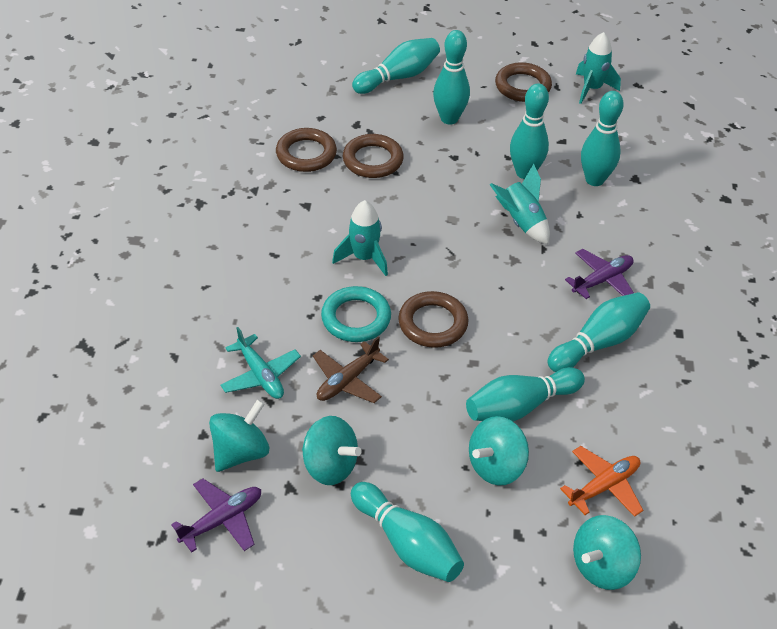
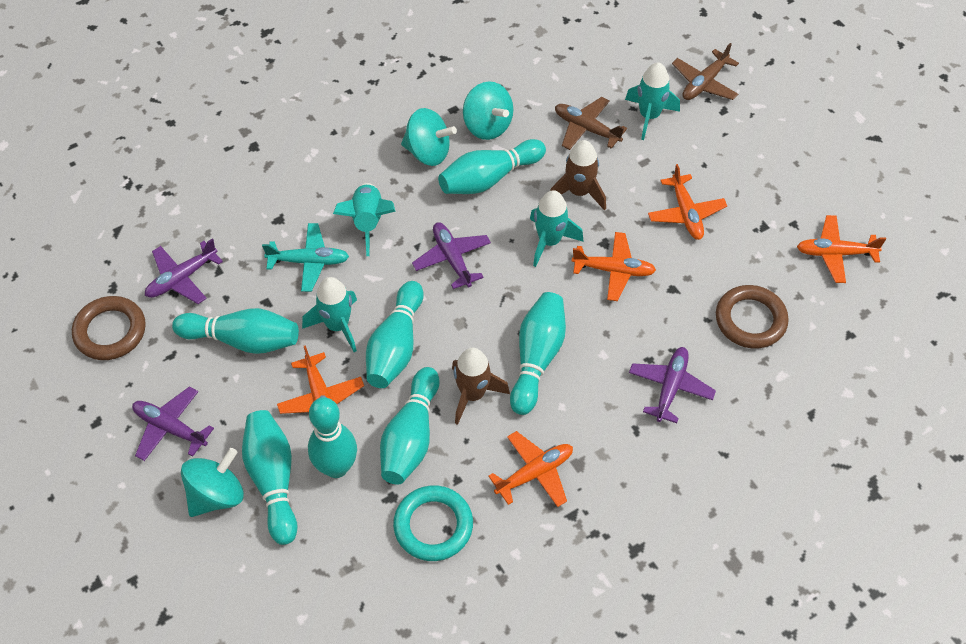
brown plane: [313,336,389,403] = 1 -> [555,97,627,150] [672,43,739,100] = 2
brown ring: [276,128,337,172] [343,134,404,178] [398,291,468,348] [495,62,552,102] = 4 -> [72,296,146,360] [716,285,789,349] = 2
brown rocket: none = 0 -> [452,348,510,425] [550,140,606,211] = 2
orange plane: [560,446,643,517] = 1 -> [277,345,364,414] [488,431,573,507] [572,232,656,301] [648,164,727,240] [797,215,886,283] = 5
purple plane: [171,478,261,553] [565,249,634,299] = 2 -> [132,386,214,461] [145,238,223,304] [412,222,491,289] [629,347,716,423] = 4
turquoise rocket: [332,200,388,276] [490,164,550,244] [576,32,621,104] = 3 -> [302,277,357,352] [333,183,396,256] [530,190,584,267] [625,62,680,140] = 4
turquoise spinning top: [209,399,269,472] [302,416,362,485] [469,416,529,486] [573,515,641,590] = 4 -> [181,448,244,517] [401,108,457,166] [463,81,513,140] = 3

